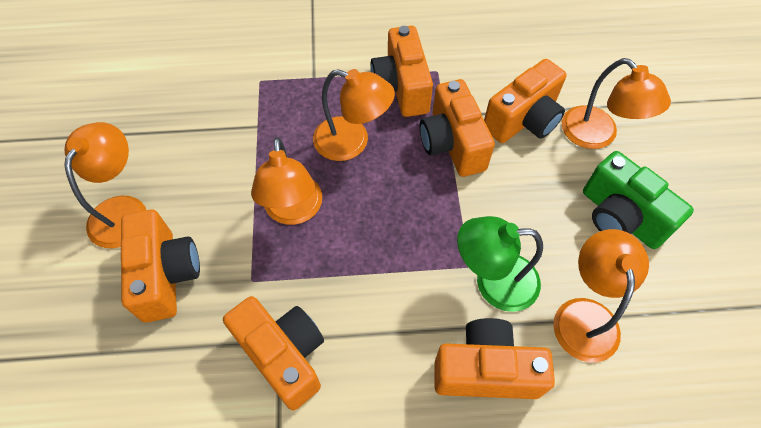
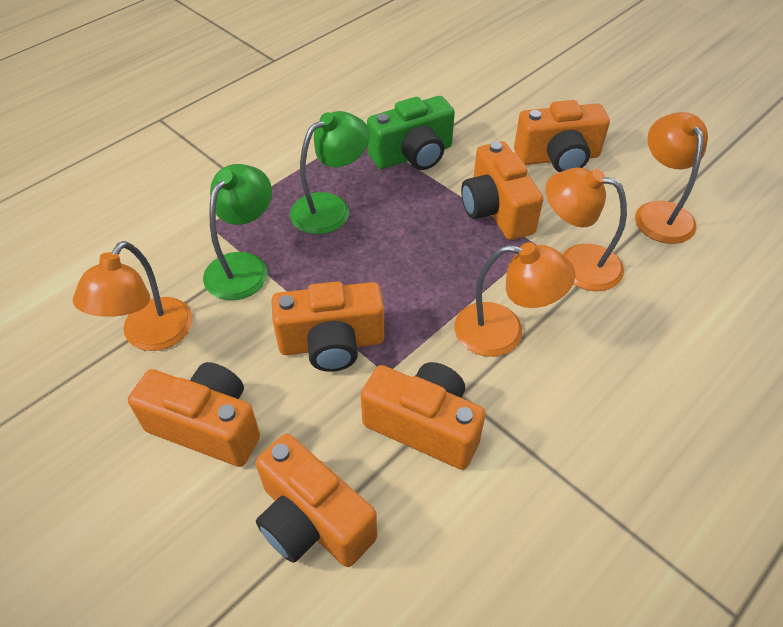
green lamp: [457,216,543,312] = 1 -> [203,164,272,300] [290,111,370,234] = 2
orange lamp: [64,122,146,248] [251,137,322,225] [313,69,395,161] [553,229,649,362] [562,58,671,149] = 5 -> [73,241,193,351] [454,242,576,357] [546,168,627,291] [635,112,708,244] = 4

